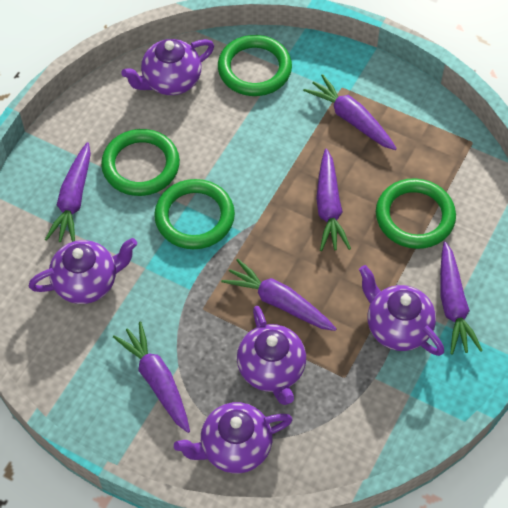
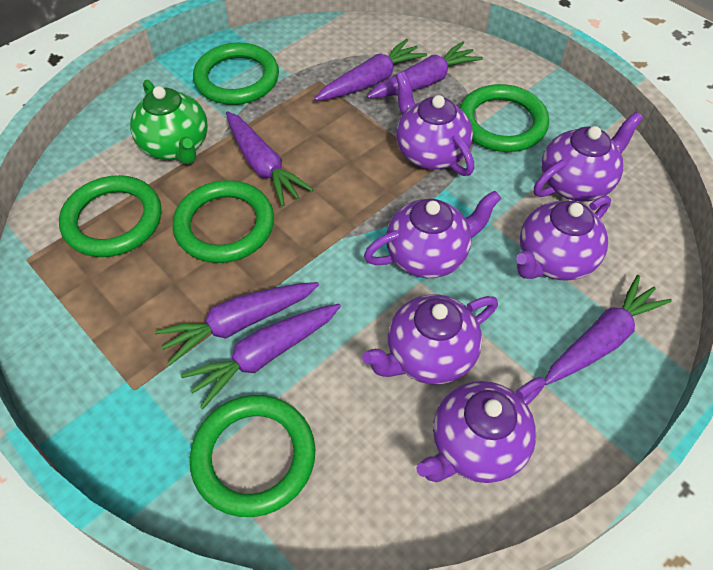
green ring: [101,129,180,196] [154,179,235,249] [218,35,292,96] [376,178,456,249] = 4 -> [59,175,162,257] [172,180,274,263] [190,395,315,517] [193,43,279,105] [460,84,549,152] = 5
green teapot: none = 0 -> [130,80,208,164] = 1
purple teapot: [29,238,137,304] [121,39,214,95] [174,402,293,473] [237,306,306,405] [359,265,444,356] = 5 -> [362,294,498,385] [364,190,501,278] [396,71,474,176] [416,377,545,483] [516,195,611,281] [534,112,643,202] = 6

